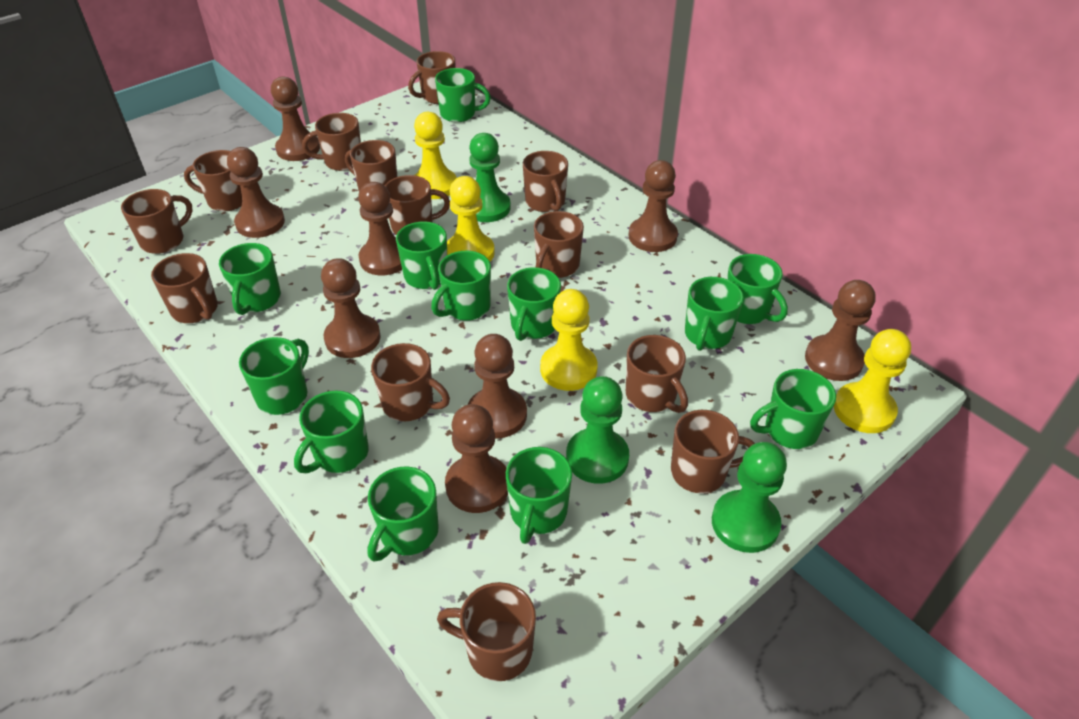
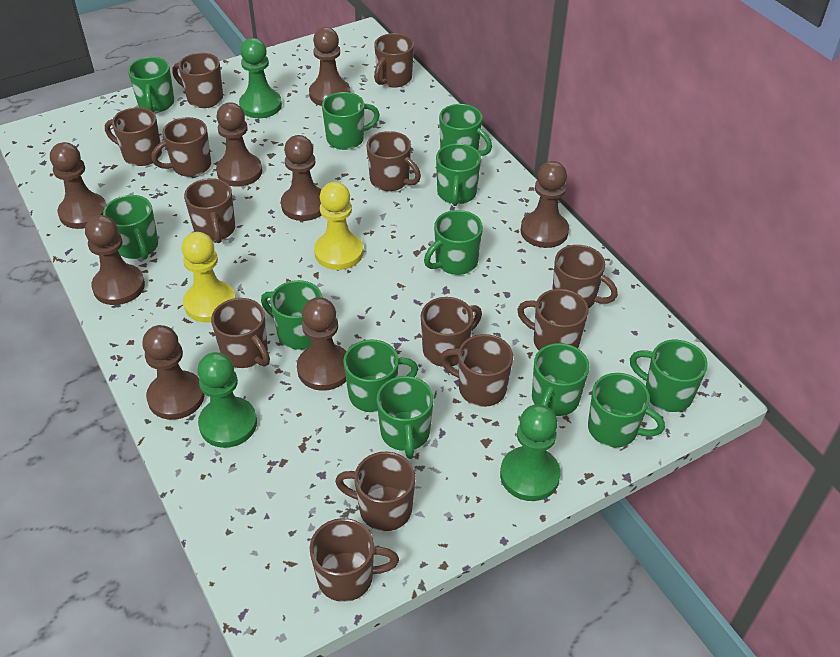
yellow pawn: [414,112,457,199] [447,176,495,261] [540,289,598,391] [833,329,911,433] = 4 -> [181,232,236,323] [314,182,364,270] = 2

